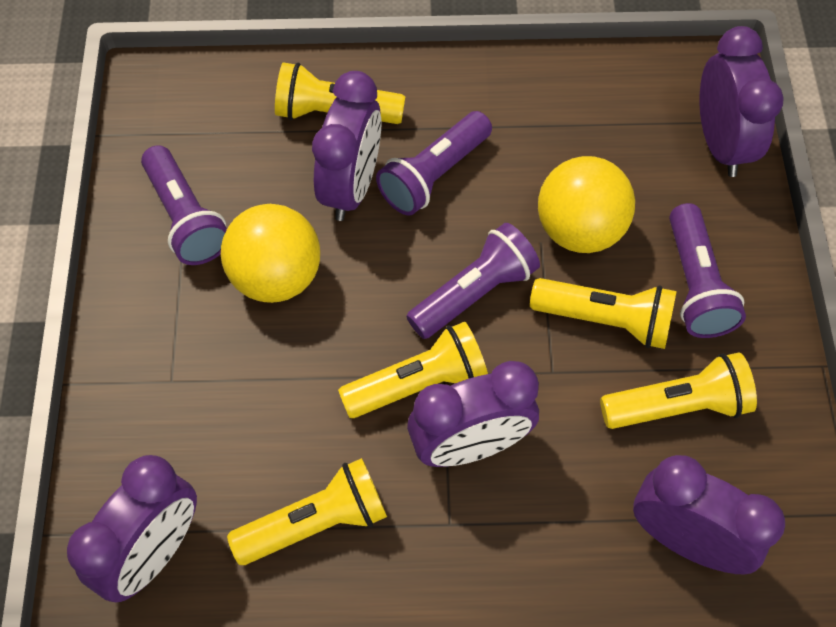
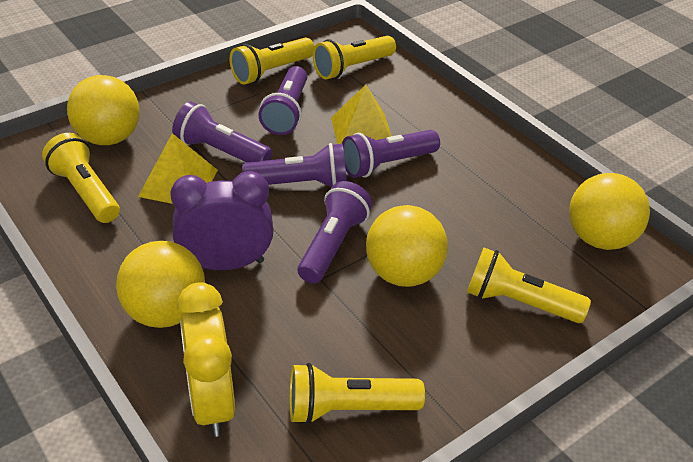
purple clock: [67,455,197,602] [312,71,381,221] [407,361,539,467] [633,455,785,574] [699,26,784,177] = 5 -> [170,171,274,270] = 1
purple flashlight: [141,145,227,265] [376,111,492,215] [406,223,540,339] [669,203,746,338] = 4 -> [172,102,272,162] [242,143,347,187] [258,66,307,135] [298,181,372,283] [342,130,440,178] = 5
yellow ball: [221,204,320,303] [538,156,635,253] = 2 -> [67,75,140,145] [116,241,205,328] [366,205,448,287] [569,173,650,250] = 4
yellow clock: none = 0 -> [177,282,235,437] = 1
yellow pyramid: none = 0 -> [138,133,218,204] [331,85,391,144] = 2

